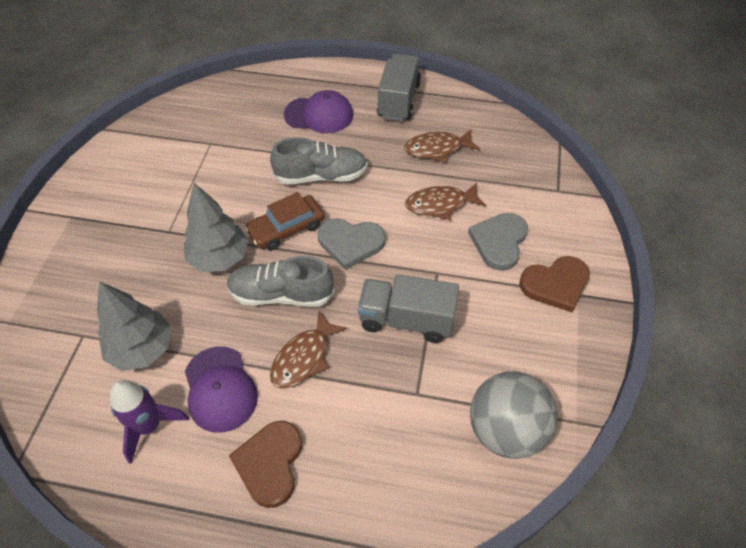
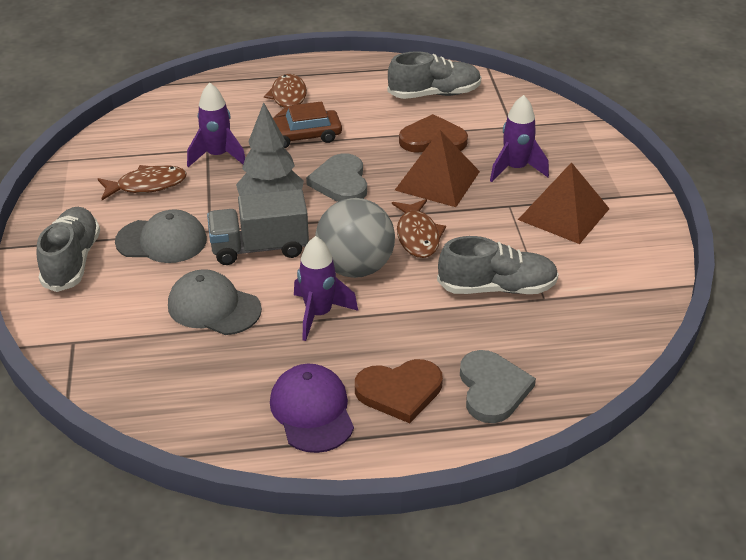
brown pyramid: none = 0 -> [395,130,480,207] [518,162,610,244] = 2
grey cap: none = 0 -> [115,209,207,263] [168,269,262,335] = 2
grey shoe: [227,256,335,307] [270,137,368,185] = 2 -> [37,207,100,292] [388,51,481,99] [437,236,559,294] = 3
grey tree: [97,281,171,371] [184,183,248,272] = 2 -> [236,102,304,196] = 1
grey truck: [358,274,459,343] [377,53,421,121] = 2 -> [207,189,309,265] = 1
purple cap: [185,346,258,433] [284,90,353,133] = 2 -> [270,364,354,453] = 1
purple rocket: [110,380,189,464] = 1 -> [187,83,245,167] [294,236,358,341] [490,95,549,182] = 3

